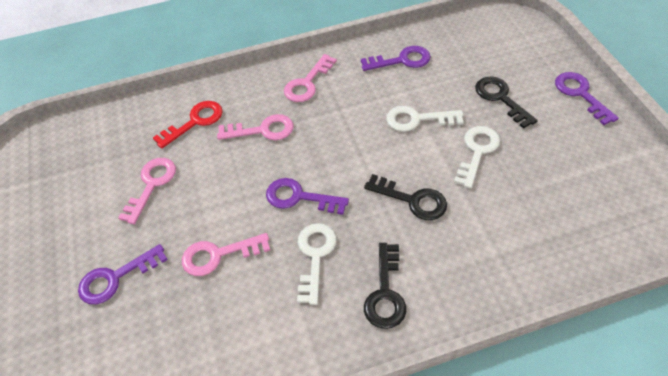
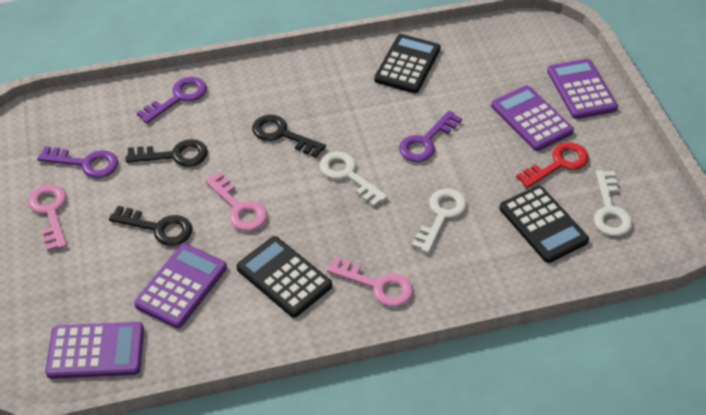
black calculator: none = 0 -> [236,236,332,318] [374,34,440,93] [499,186,589,263] = 3
pink key: [118,158,176,224] [182,233,270,276] [217,114,294,140] [284,54,337,102] = 4 -> [28,185,67,251] [205,172,267,231] [327,257,413,307] = 3
purple calculator: none = 0 -> [45,322,144,379] [134,244,227,328] [491,85,574,151] [547,59,618,119] = 4
purple key: [78,244,168,304] [266,178,349,215] [361,46,431,71] [555,72,619,125] = 4 -> [37,146,118,178] [137,77,207,123] [399,111,462,162] = 3

